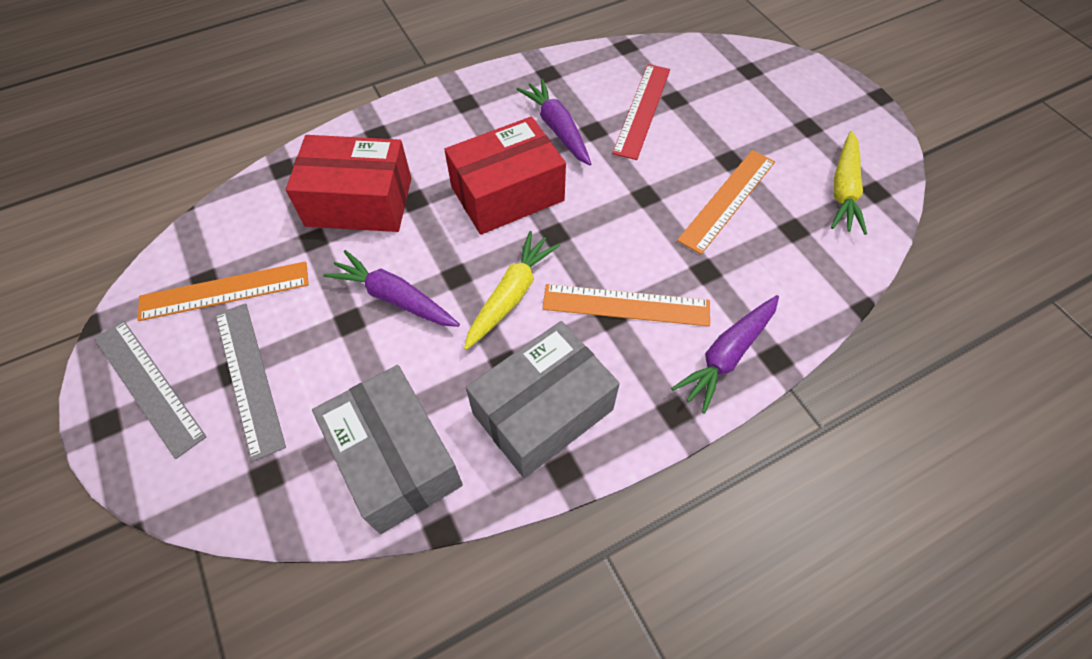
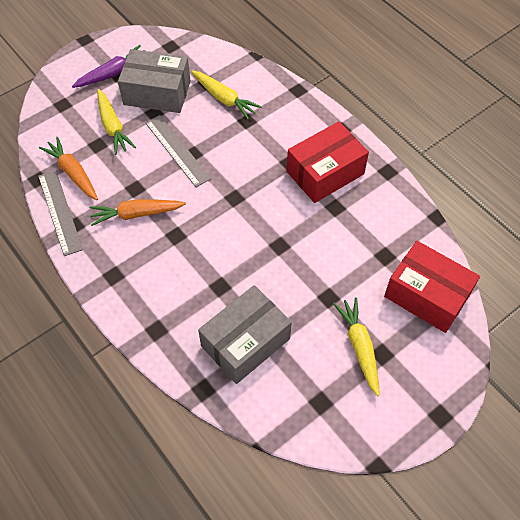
orange carrot: none = 0 -> [39,137,98,200] [90,199,186,226] = 2
orange ruler: [138,261,309,321] [542,284,710,326] [677,150,775,254] = 3 -> none = 0
purple carrot: [323,250,460,327] [516,79,591,166] [671,295,779,413] = 3 -> [72,45,145,88] = 1
red ruler: [612,64,670,160] = 1 -> none = 0
yellow carrot: [464,231,560,350] [831,131,867,235] = 2 -> [97,89,136,155] [191,71,261,119] [333,297,380,396] = 3

